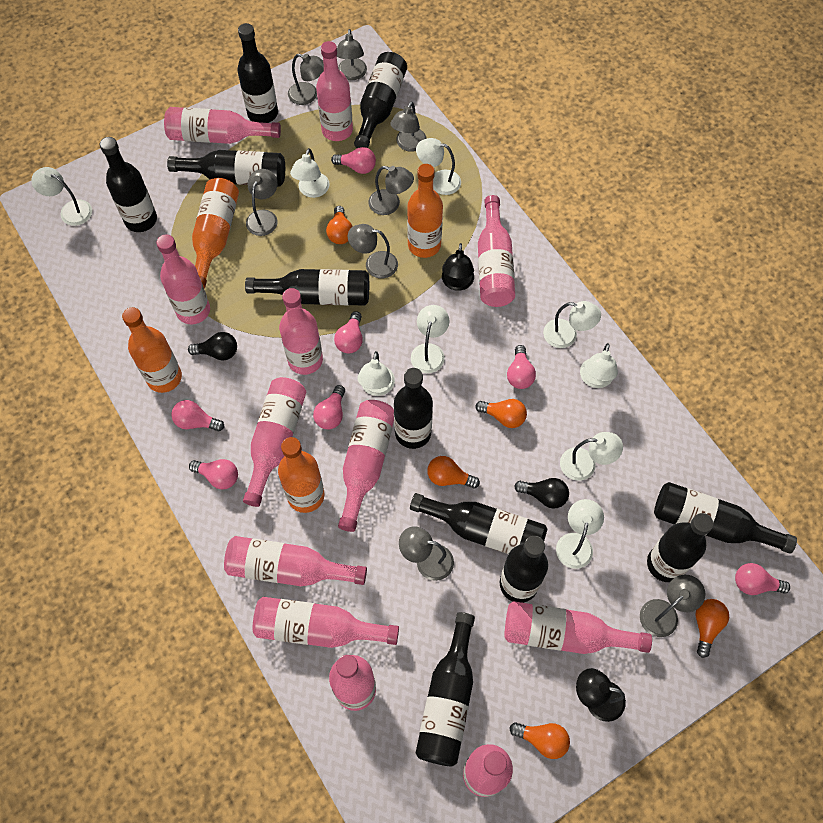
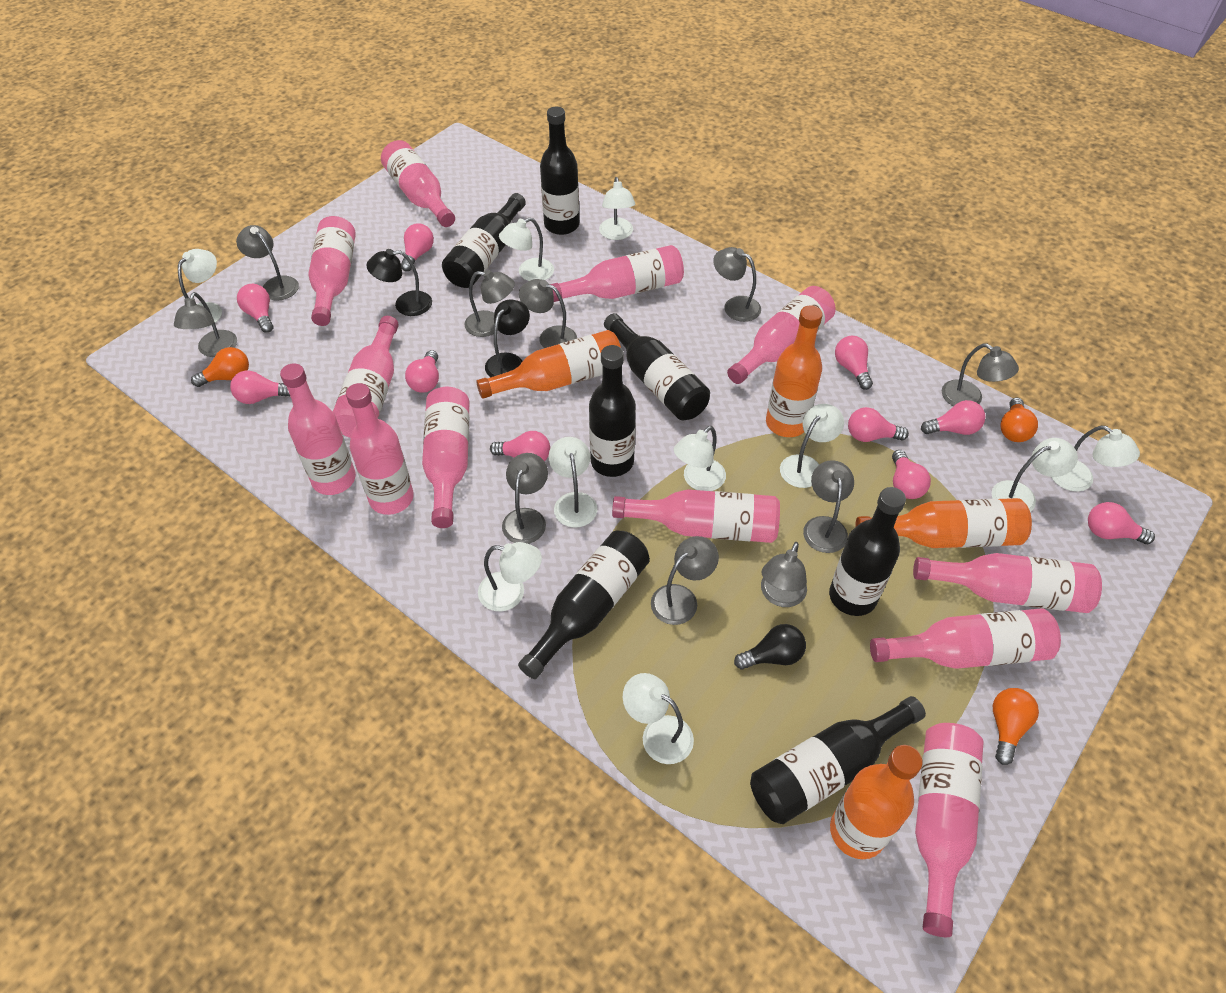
black bottle: [100,137,157,232] [167,150,285,187] [237,23,278,123] [245,269,369,306] [354,52,407,148] [394,368,433,449] [410,493,548,554] [416,612,475,767] [500,536,548,603] [647,513,714,582] [654,482,797,554] = 11 -> [442,193,526,288] [518,531,650,679] [540,106,579,235] [589,345,636,477] [604,313,710,420] [750,696,926,824] [829,487,906,616] = 7
black light bulb: [188,332,237,360] [514,478,569,509] = 2 -> [734,624,806,670] = 1
grey lamp: [246,169,278,236] [288,54,324,105] [337,29,367,80] [348,224,398,278] [368,166,414,215] [390,101,427,152] [399,526,454,581] [640,575,705,637] = 8 -> [174,292,237,357] [236,225,299,301] [464,270,515,337] [502,453,548,544] [519,279,577,348] [651,536,719,625] [713,247,761,322] [761,542,807,607] [803,460,854,553] [942,344,1019,406] = 10
orange light bulb: [326,206,353,244] [427,456,480,488] [475,399,527,428] [509,722,570,759] [696,599,729,658] = 5 -> [191,347,249,387] [993,688,1039,765] [1001,398,1038,442] = 3
pink light bulb: [171,400,225,431] [189,459,238,489] [313,385,345,429] [331,147,376,174] [334,311,363,354] [507,345,536,389] [735,563,790,595] = 7 -> [230,371,290,404] [237,284,273,333] [401,224,434,271] [405,350,439,393] [490,431,550,461] [835,336,873,390] [848,407,909,442] [892,450,931,499] [921,400,985,435] [1088,502,1155,544] = 10
white lamp: [32,167,92,226] [290,148,330,198] [358,351,395,396] [411,305,449,373] [416,138,461,195] [543,301,601,348] [556,499,604,569] [560,432,623,481] [580,343,618,388] = 9 -> [178,249,222,328] [478,542,542,611] [499,217,554,281] [549,437,597,528] [599,177,635,240] [623,673,694,764] [674,426,726,491] [780,404,844,488] [992,438,1078,512] [1051,425,1140,492] = 10

